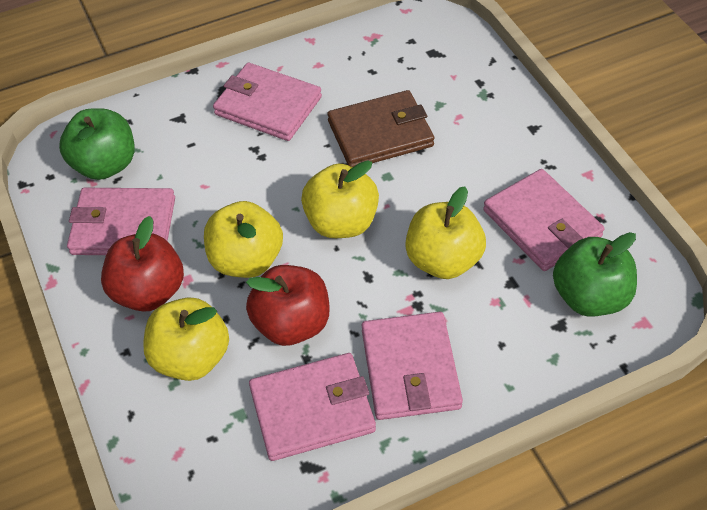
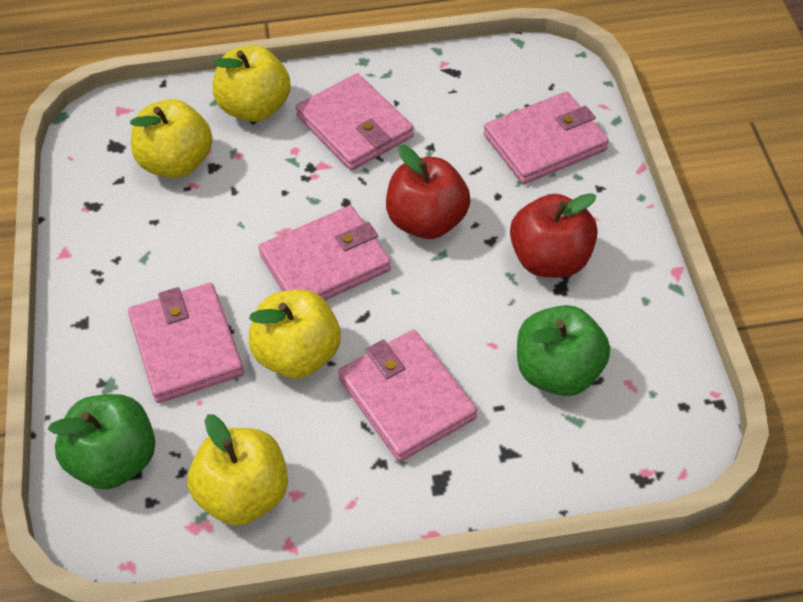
brown wallet: [327,90,434,167] = 1 -> none = 0

